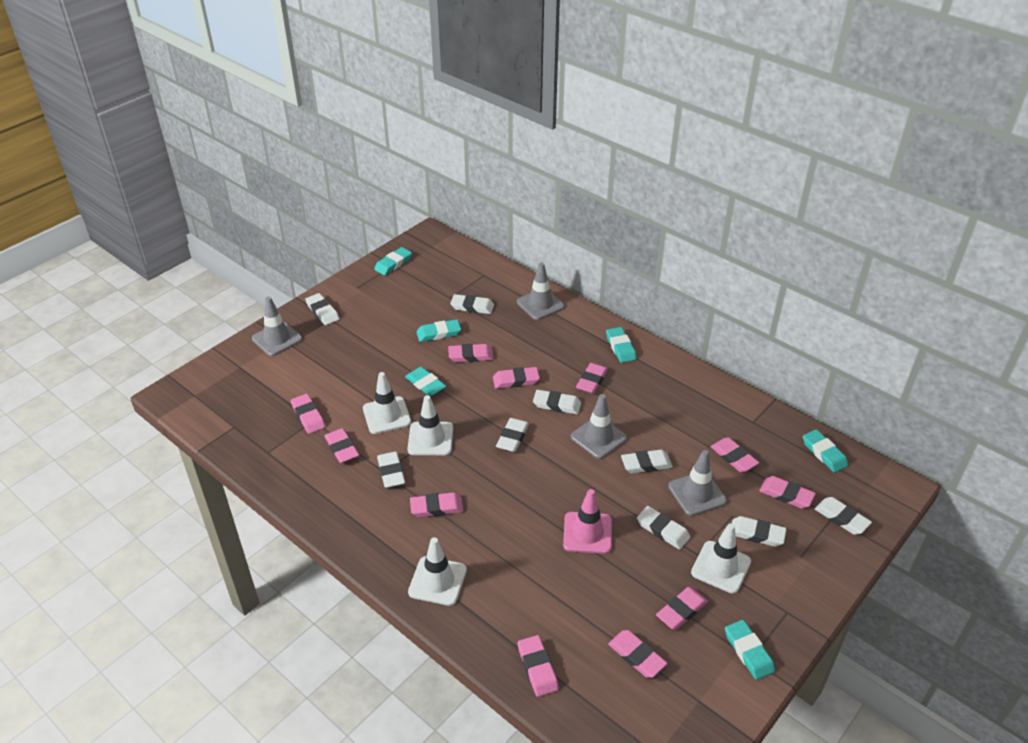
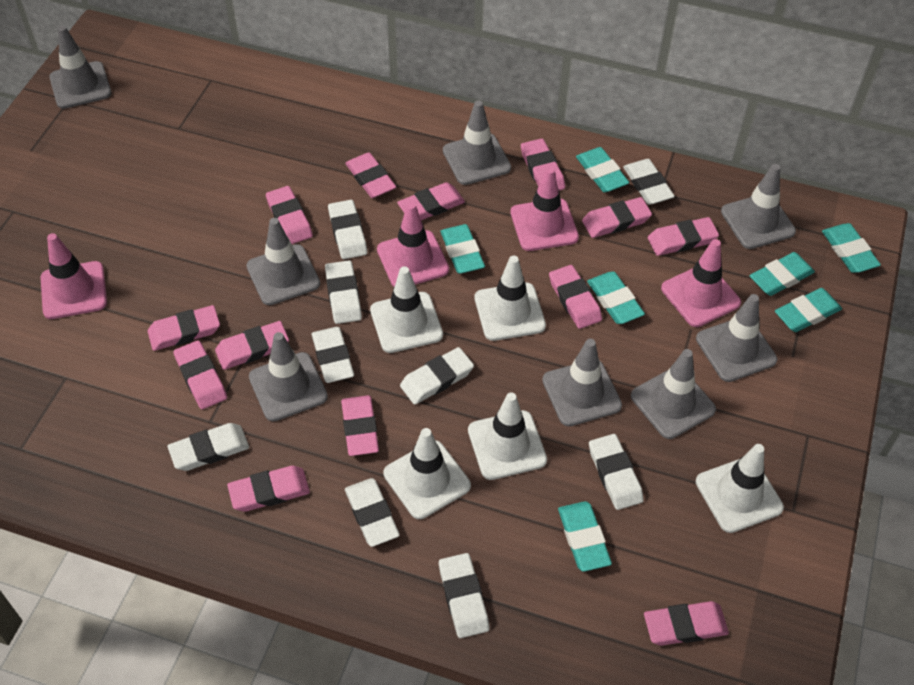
grey traffic cone: [252,297,302,356] [517,263,565,320] [571,394,627,459] [668,450,727,516] = 4 -> [49,26,112,109] [247,218,320,305] [249,332,328,422] [443,100,511,185] [542,339,622,426] [631,349,716,439] [696,294,777,382] [721,164,796,249] = 8
pink eraser: [291,394,325,434] [324,428,359,463] [410,492,463,517] [448,344,493,362] [493,367,540,389] [518,635,559,697] [576,363,608,394] [608,630,667,678] [656,587,708,630] [710,437,759,472] [759,476,816,509] = 11 -> [148,305,220,351] [173,340,227,409] [215,321,289,370] [227,466,310,512] [266,186,313,244] [341,395,379,456] [345,152,396,198] [397,182,465,220] [521,138,565,190] [549,265,602,329] [582,197,652,238] [644,601,729,646] [648,217,719,256] = 13
pink traffic cone: [563,489,612,554] = 1 -> [41,233,107,319] [377,202,449,287] [510,167,579,251] [661,239,741,327] = 4
turquoise eraser: [374,247,412,276] [405,367,446,397] [417,319,461,342] [606,327,637,363] [725,620,775,680] [803,429,848,472] = 6 -> [440,224,485,274] [558,501,612,572] [576,147,629,192] [587,272,645,324] [750,252,815,296] [775,288,842,332] [822,223,881,273] = 7
white traffic cone: [363,372,411,434] [408,395,453,455] [408,537,467,606] [691,523,751,594] = 4 -> [370,266,443,353] [383,428,471,519] [468,392,547,480] [475,256,546,341] [696,444,784,533] = 5

